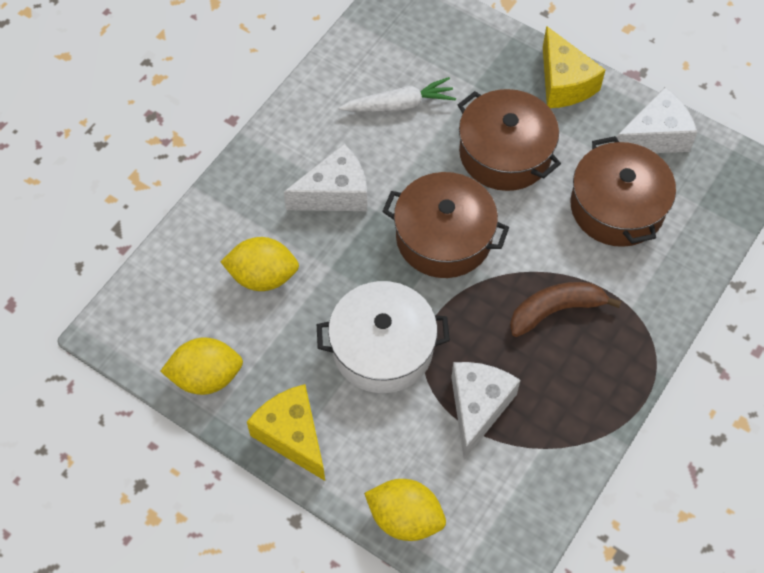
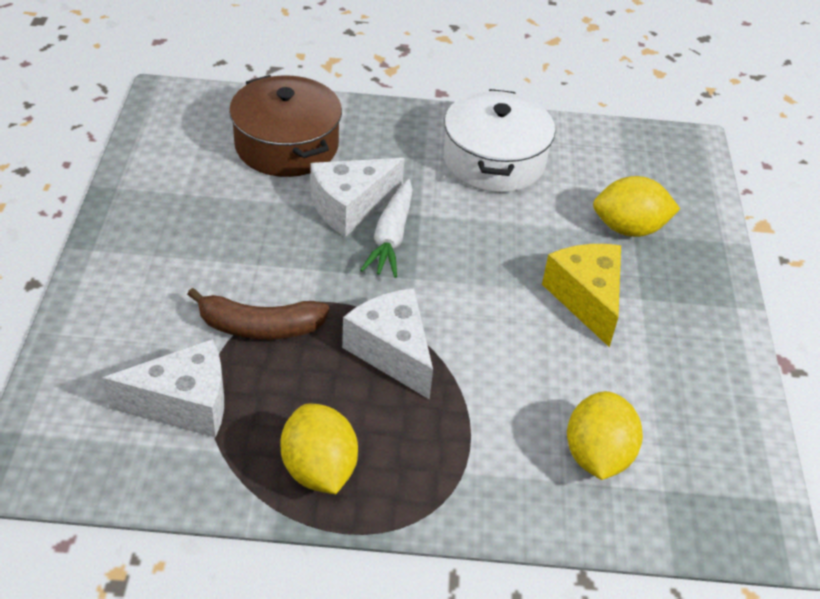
brown pot: [382,172,509,278] [458,89,561,191] [571,136,676,247] = 3 -> [229,75,342,177] = 1
yellow cheese: [247,384,325,481] [543,26,605,108] = 2 -> [542,244,621,347] = 1

